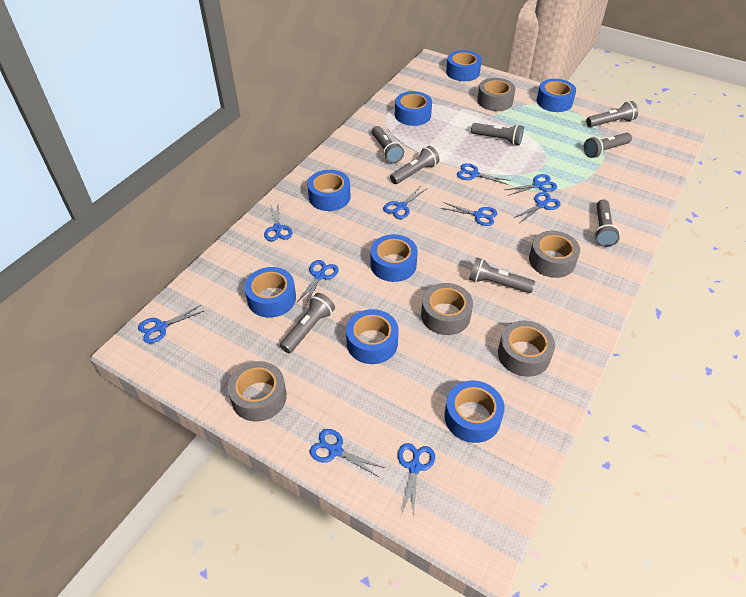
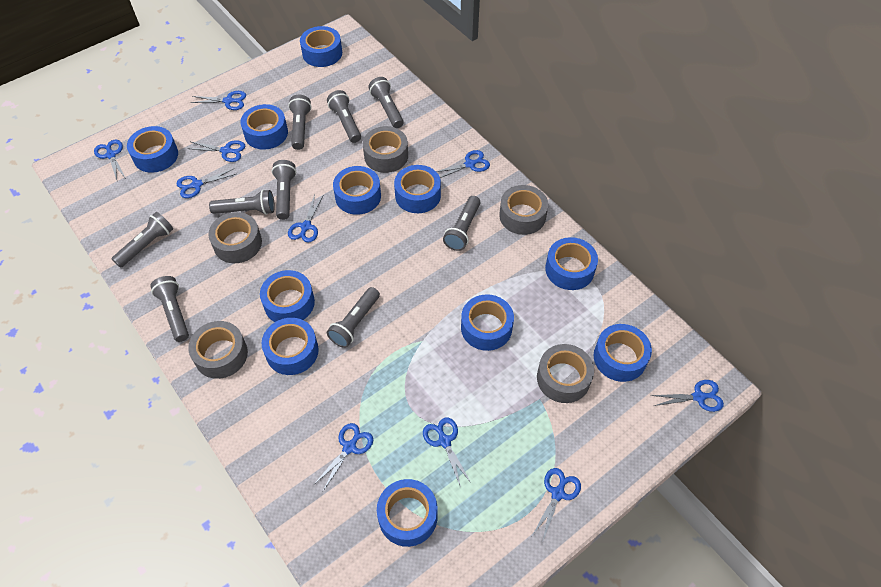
blue tape: [244,267,296,318] [307,170,351,211] [346,309,399,364] [370,234,418,282] [395,91,432,126] [444,380,505,443] [446,50,482,81] [537,79,576,112] = 8 -> [127,126,178,173] [241,104,288,150] [260,270,315,322] [262,318,319,375] [300,26,342,67] [333,166,381,215] [377,479,438,547] [394,165,441,213] [461,294,514,351] [545,237,598,290] [594,324,652,382] = 11
grey flashlight: [280,293,335,353] [372,126,404,163] [390,146,440,184] [469,257,535,293] [471,123,524,145] [584,133,632,158] [586,101,638,127] [594,199,620,247] = 8 -> [112,212,173,268] [150,276,189,342] [209,190,275,215] [272,160,296,220] [288,95,312,150] [327,90,361,143] [327,287,380,348] [368,77,404,128] [443,196,480,251] = 9

